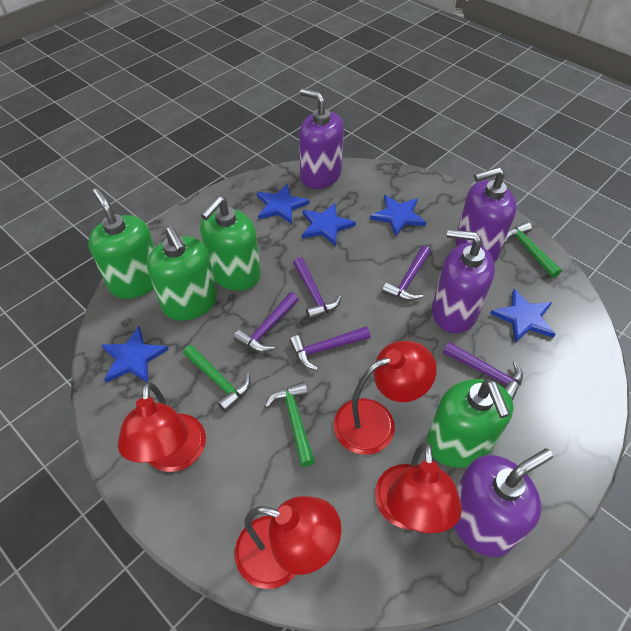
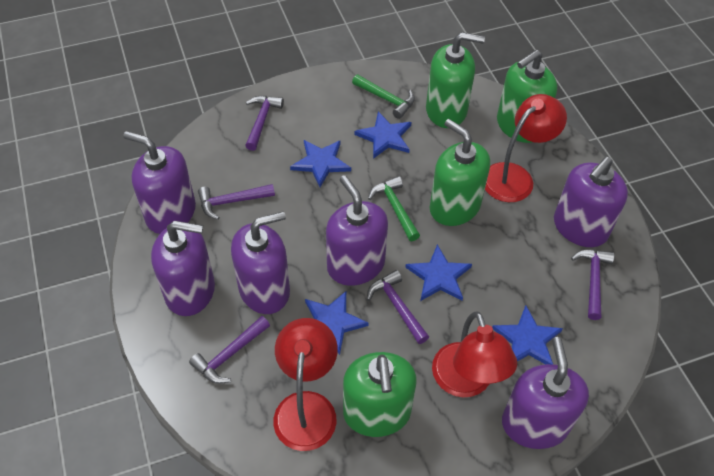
green hammer: [183,345,250,412] [265,382,315,467] [504,222,562,278] = 3 -> [352,74,415,119] [368,176,420,241] = 2
purple soap dispenser: [299,89,344,189] [432,229,495,333] [453,448,553,557] [455,167,516,262] = 4 -> [123,131,196,234] [151,221,215,316] [231,211,290,314] [326,175,388,286] [502,337,589,449] [554,157,628,247] = 6
red lamp: [118,382,206,472] [235,496,341,589] [334,341,437,455] [375,442,462,533] = 4 -> [273,318,338,451] [432,312,517,397] [485,94,567,202] = 3

